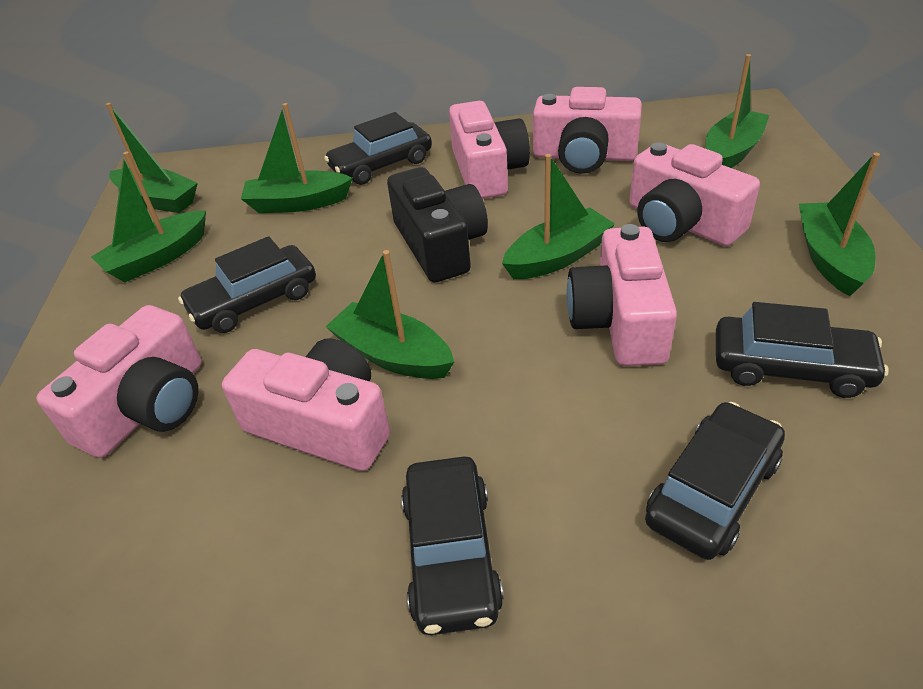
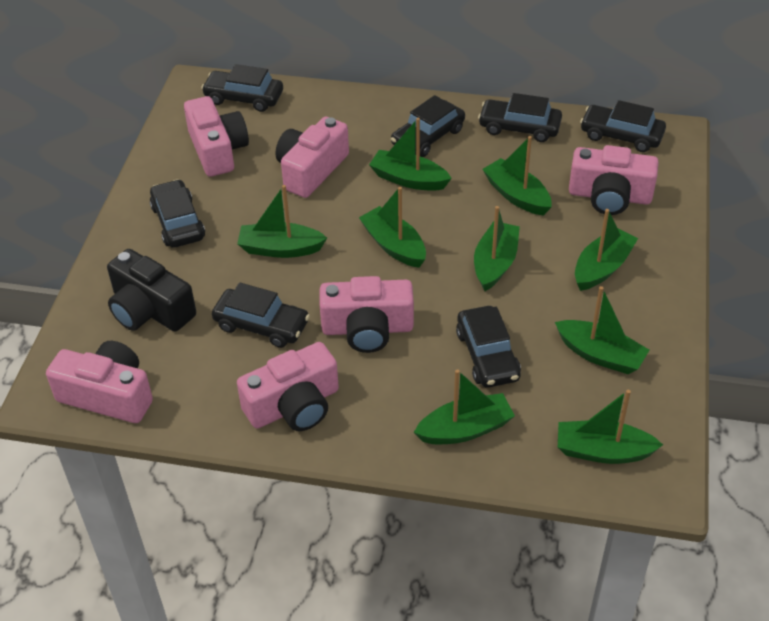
black car: [178,236,316,333] [324,112,432,185] [401,456,504,635] [645,402,785,560] [716,302,889,398] = 5 -> [150,179,205,248] [201,64,283,112] [212,282,310,348] [391,95,465,157] [456,306,521,388] [478,93,562,142] [580,100,666,152] = 7
green boat: [91,151,206,282] [106,103,198,213] [241,103,353,213] [326,250,454,379] [502,154,615,279] [706,54,769,168] [799,153,880,296] = 7 -> [237,185,327,258] [359,187,426,268] [369,118,452,191] [414,369,515,444] [474,206,520,291] [483,136,552,216] [555,286,649,374] [558,390,663,464] [575,209,638,291] = 9

